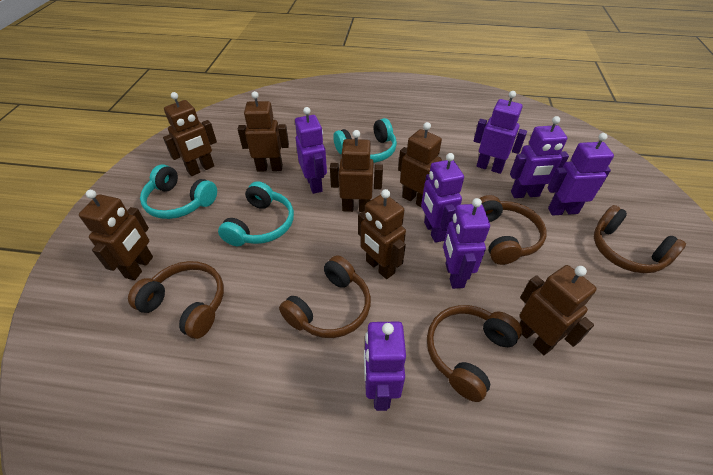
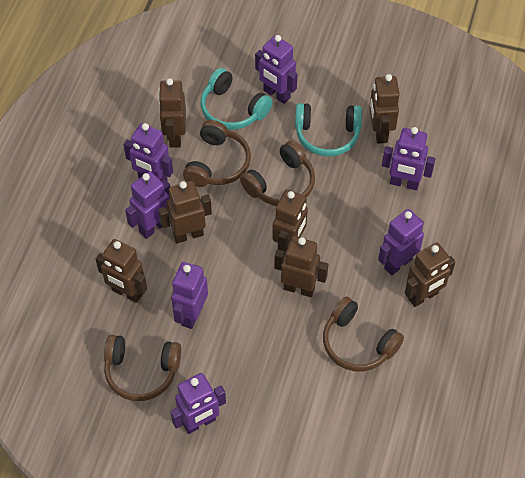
brown headphones: [128,261,224,339] [279,255,371,338] [427,305,522,402] [479,195,547,265] [594,205,686,273] = 5 -> [104,335,181,401] [183,120,251,187] [240,140,315,206] [323,297,404,372] = 4
turquoise headphones: [140,164,217,219] [218,181,294,246] [333,118,397,163] = 3 -> [200,68,273,130] [295,103,362,157] = 2

